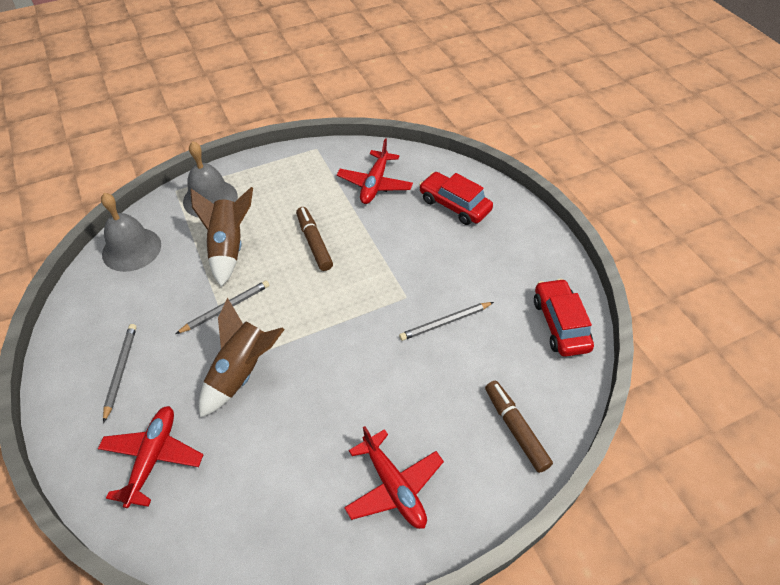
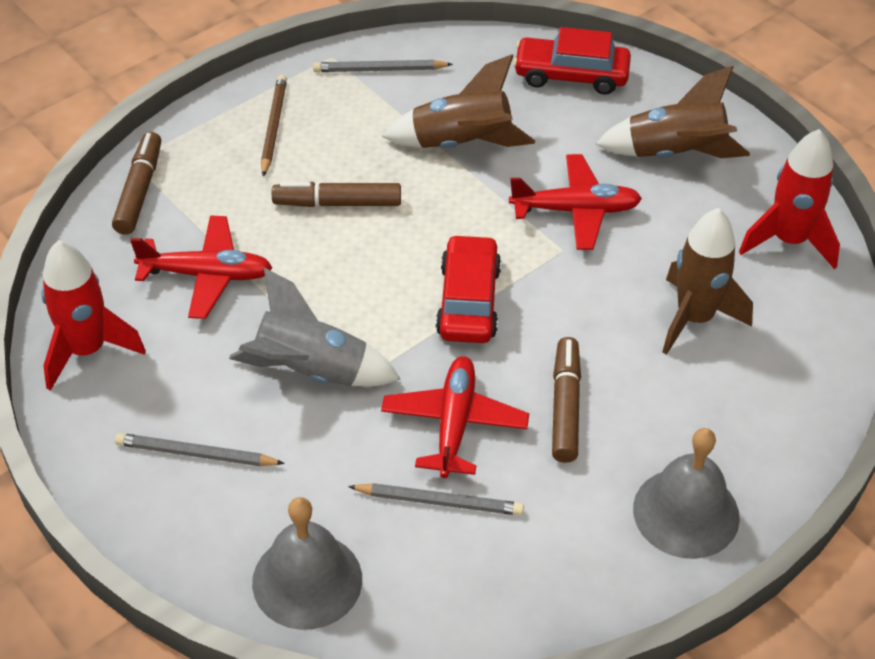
brown marker: [296,207,333,271] [485,381,553,473] = 2 -> [112,132,161,235] [272,182,401,207] [552,337,581,463] = 3
brown pencil: none = 0 -> [261,74,287,177] = 1
brown rocket: [190,187,253,287] [199,298,285,418] = 2 -> [382,54,535,148] [596,66,750,158] [662,208,753,355] = 3
grey rocket: none = 0 -> [229,268,400,386] = 1
red rocket: none = 0 -> [41,240,146,391] [739,129,840,269] = 2

